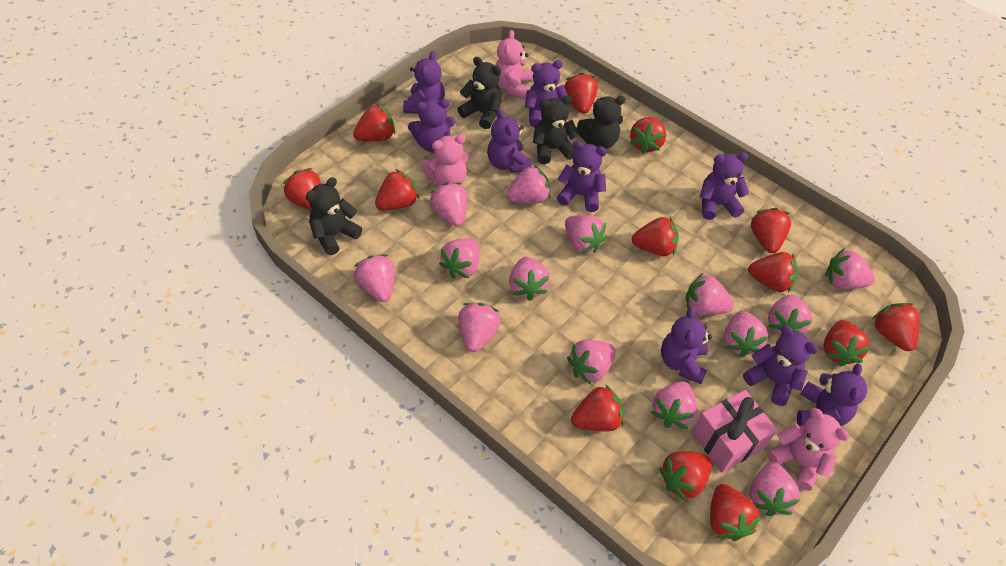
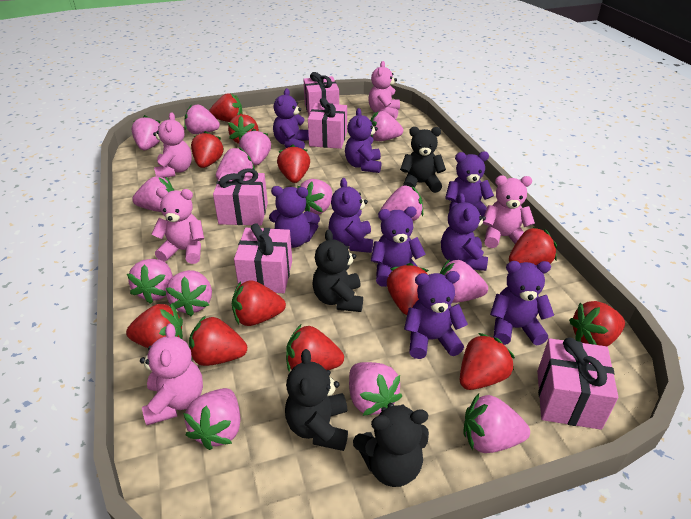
pink gift: [692,390,777,473] = 1 -> [213,168,268,225] [234,223,292,293] [304,72,339,115] [308,98,347,149] [537,338,618,430] = 5
pink teddy bear: [422,135,469,186] [495,30,532,100] [767,408,849,491] = 3 -> [140,324,203,425] [151,188,204,264] [153,112,192,178] [368,61,400,119] [483,175,535,248] = 5
red strawberry: [283,168,321,210] [353,104,395,141] [375,169,419,211] [564,73,598,114] [571,384,624,431] [630,117,666,154] [632,217,679,256] [659,451,712,501] [710,484,761,541] [748,252,798,292] [751,208,791,253] [823,320,871,366] [873,303,920,351] = 13 -> [126,303,183,348] [189,315,247,366] [191,131,224,168] [209,93,242,122] [228,114,259,144] [232,280,286,326] [277,144,310,183] [286,325,344,372] [387,263,429,315] [460,333,515,390] [509,227,557,266] [569,301,625,346] = 12

